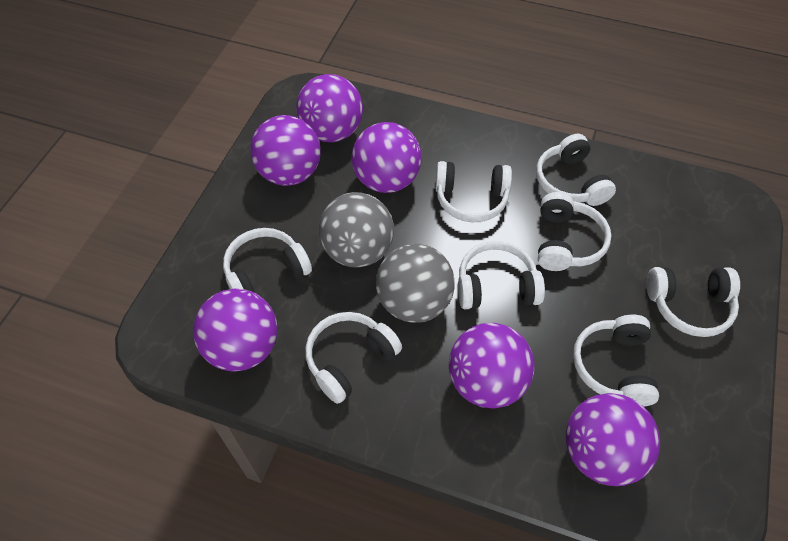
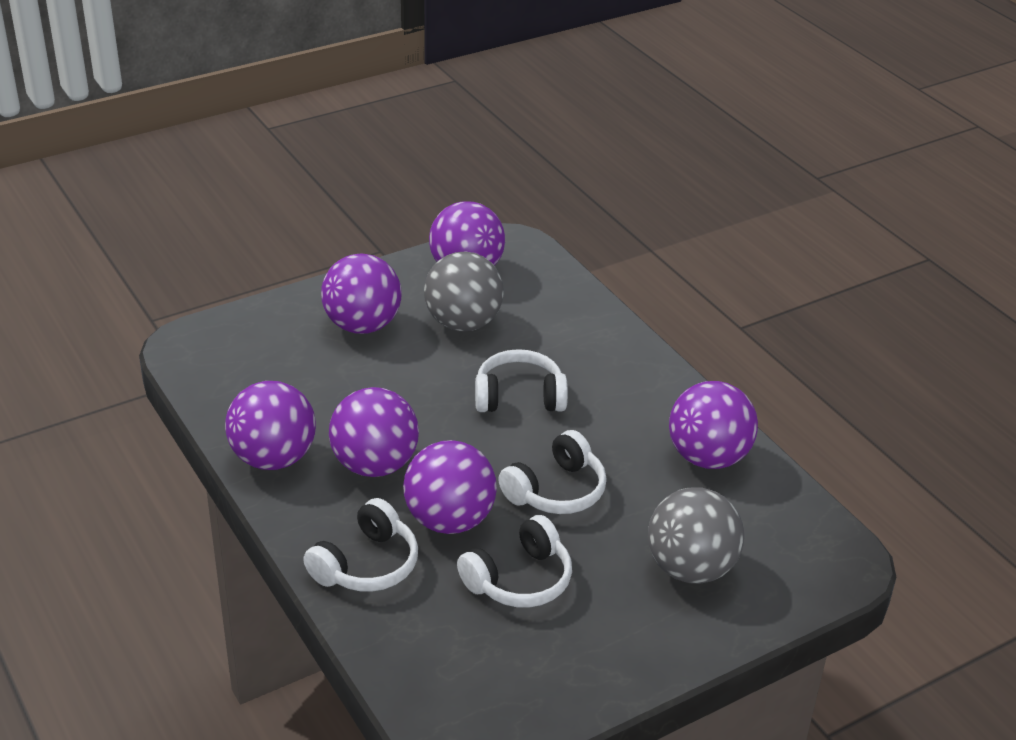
white headphones: [223,228,312,293] [305,312,402,404] [435,161,512,222] [458,241,545,309] [536,134,616,206] [538,192,612,271] [573,315,659,407] [646,267,740,337] = 8 -> [303,498,418,592] [457,515,572,608] [475,349,568,412] [498,430,607,514] = 4

